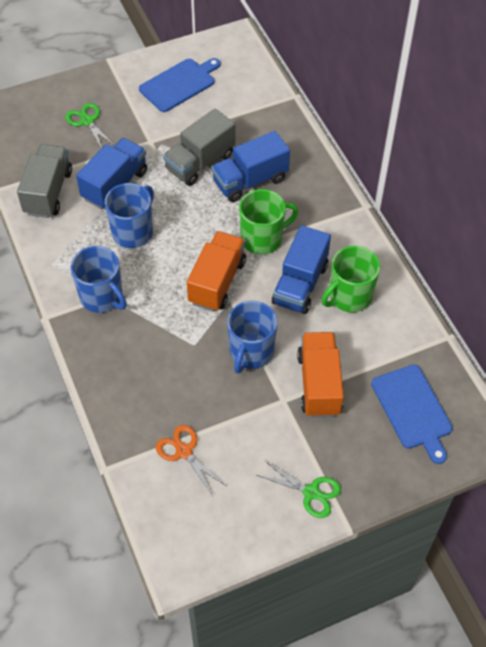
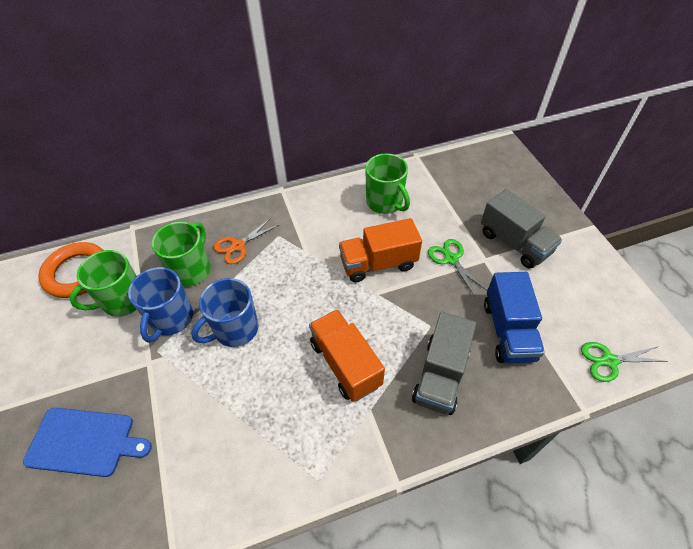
blue cutting board: [139,58,221,112] [371,364,453,464] = 2 -> [23,408,152,477] = 1
blue mug: [71,246,127,313] [105,183,154,248] [227,301,277,374] = 3 -> [128,267,193,343] [191,278,258,347] = 2
blue truck: [76,138,147,209] [211,131,290,202] [272,225,331,314] = 3 -> [484,272,545,363] = 1
green mug: [239,189,298,255] [322,246,380,313] = 2 -> [69,250,137,317] [152,222,210,287] [365,153,410,214] = 3
orange ring: none = 0 -> [38,242,104,298] = 1

